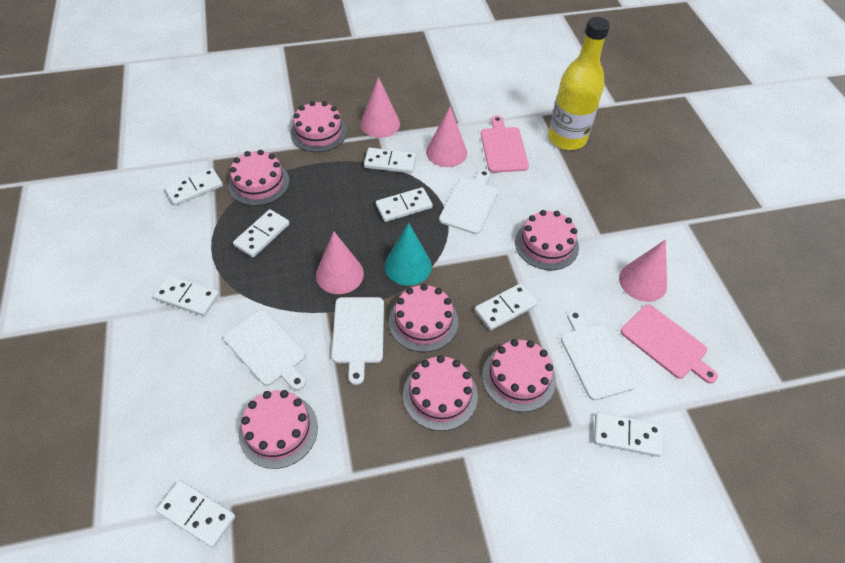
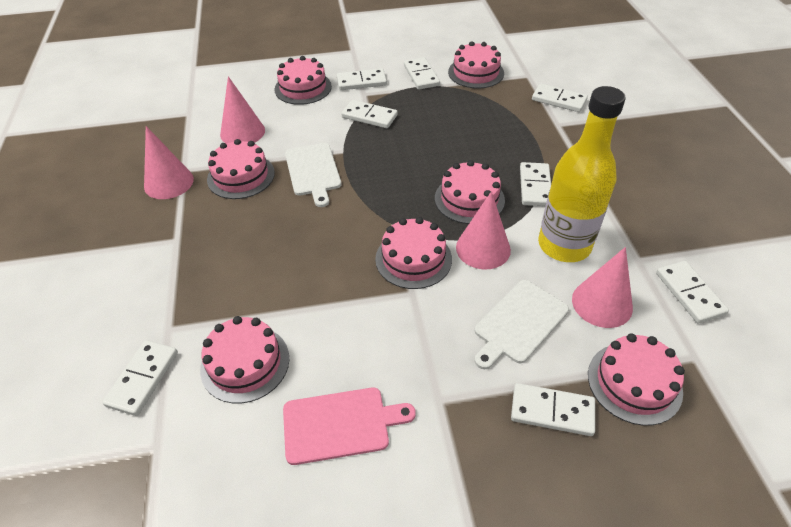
pink cutting board: [481,116,529,173] [621,305,718,384] = 2 -> [283,388,416,465] = 1
turquoise cone: [385,223,432,286] = 1 -> none = 0
white cutting board: [224,310,306,390] [332,297,384,385] [439,169,498,234] [561,310,637,400] = 4 -> [285,143,341,207] [475,280,569,369] = 2

